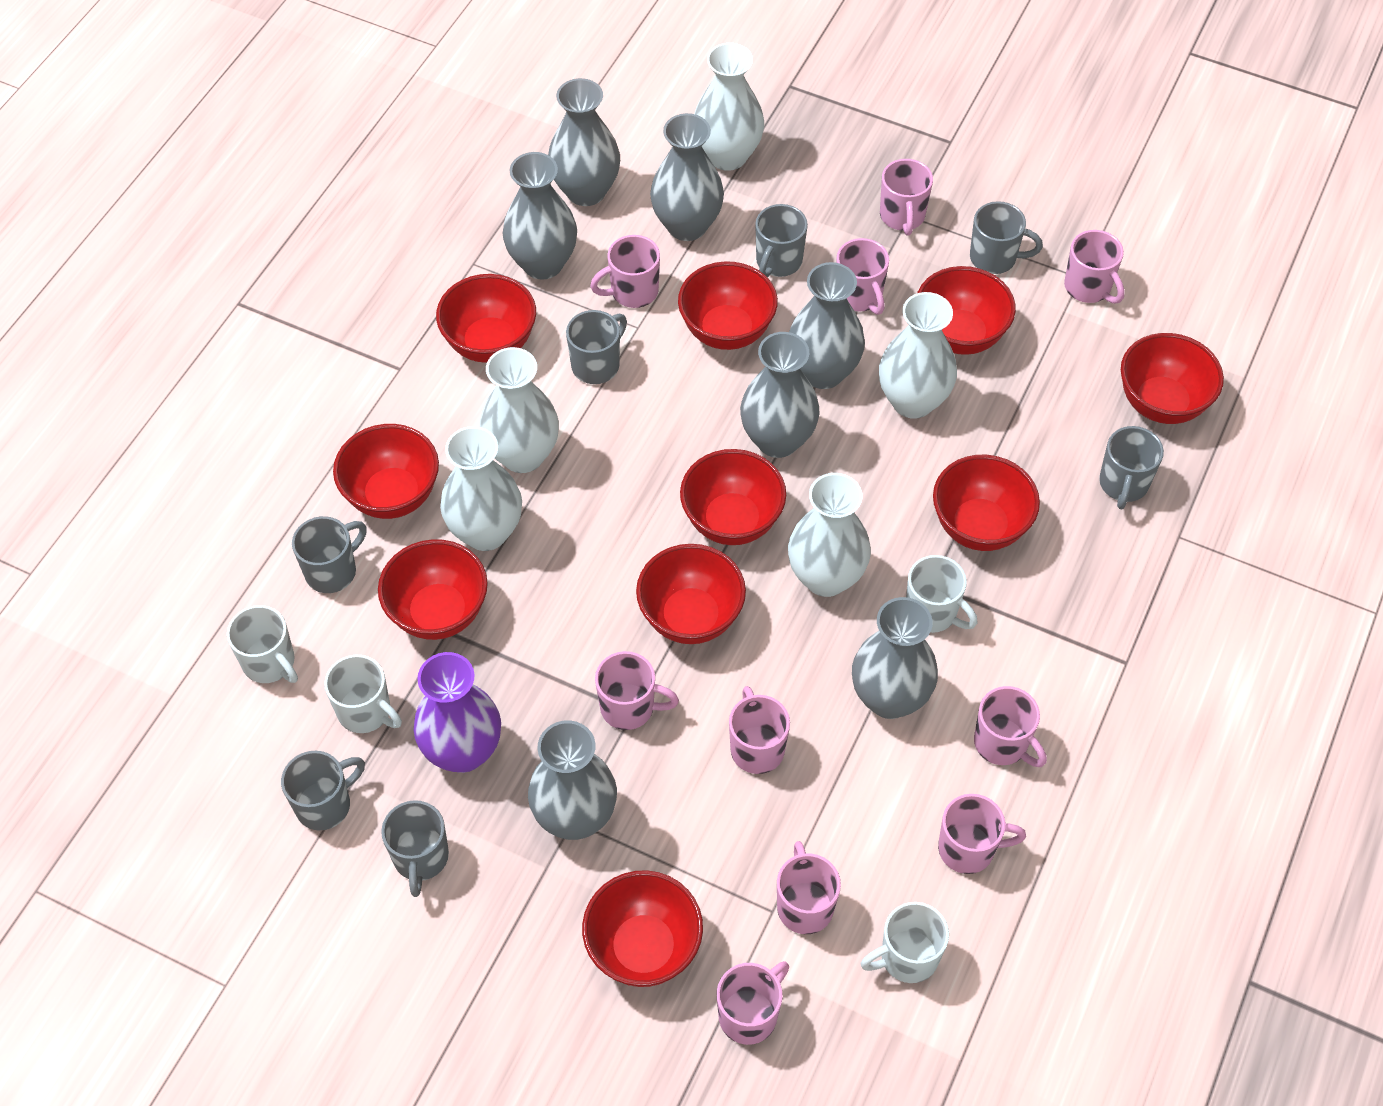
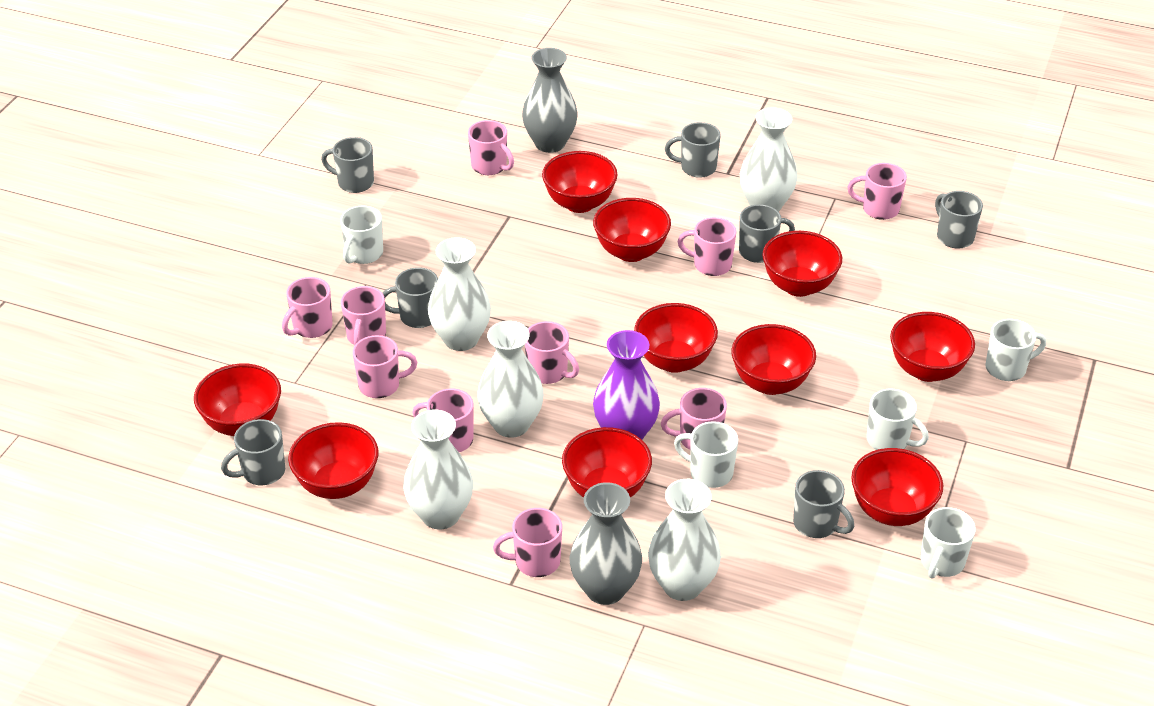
grey vase: [503,152,577,280] [528,721,617,840] [548,78,620,206] [650,113,724,241] [740,332,820,458] [789,262,865,389] [852,597,938,719] = 7 -> [522,48,578,153] [570,482,642,605] = 2
white mug: [227,605,298,683] [324,655,402,733] [860,902,949,983] [906,555,978,633] = 4 -> [340,206,383,264] [674,421,738,488] [866,389,929,450] [920,507,976,579] [985,319,1046,381] = 5

